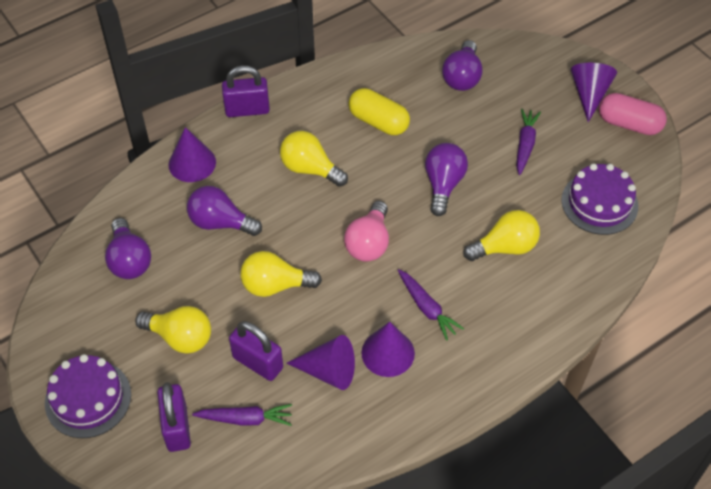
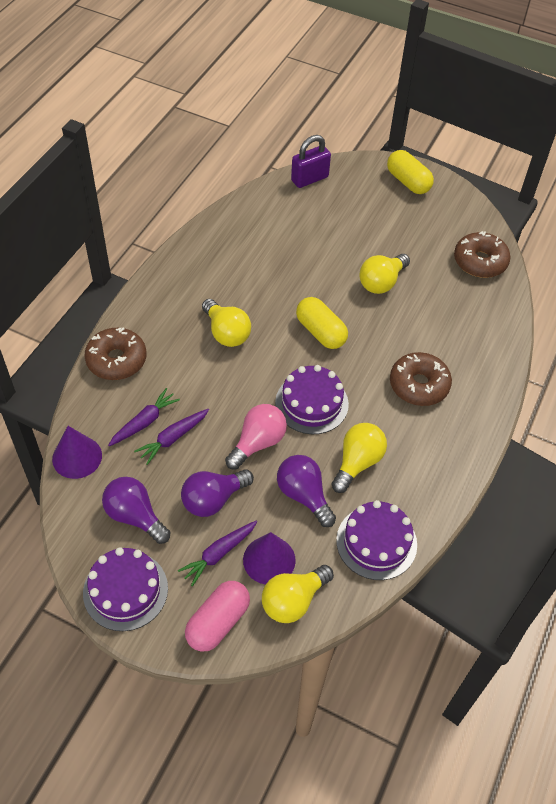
brown donut: none = 0 -> [85,328,146,380] [390,352,452,406] [454,231,511,278] = 3
purple cake: [45,354,131,438] [561,163,638,235] = 2 -> [83,547,168,631] [275,365,349,434] [336,500,417,580] = 3
purple cone: [168,127,216,182] [287,335,355,390] [361,322,415,377] [571,63,617,122] = 4 -> [52,426,102,479] [243,532,296,584] = 2
purple light bulb: [105,218,151,279] [187,186,262,236] [425,143,468,216] [442,40,483,91] = 4 -> [102,477,170,544] [181,469,254,517] [277,455,336,527] = 3
purple padlock: [157,382,191,452] [222,65,270,117] [229,321,283,381] = 3 -> [291,135,331,188] = 1
yellow capsule: [348,88,410,135] = 1 -> [296,297,348,349] [387,150,434,194] = 2

